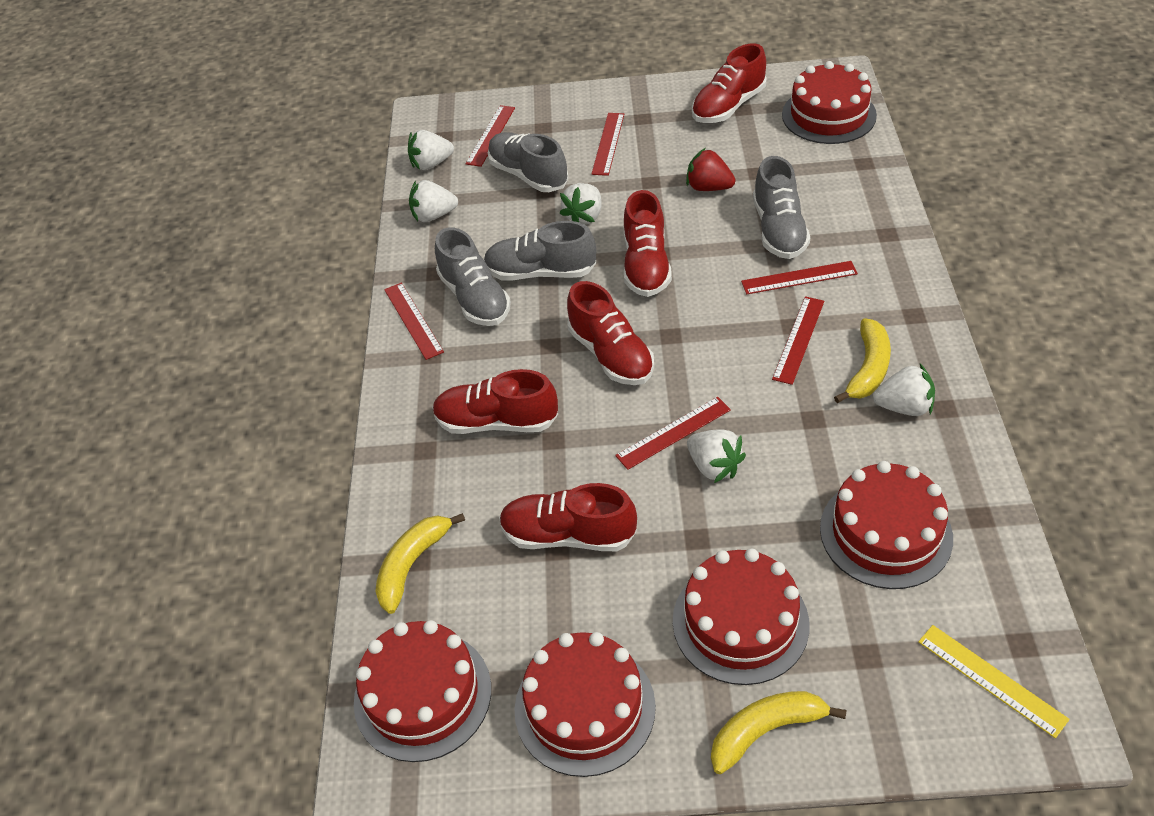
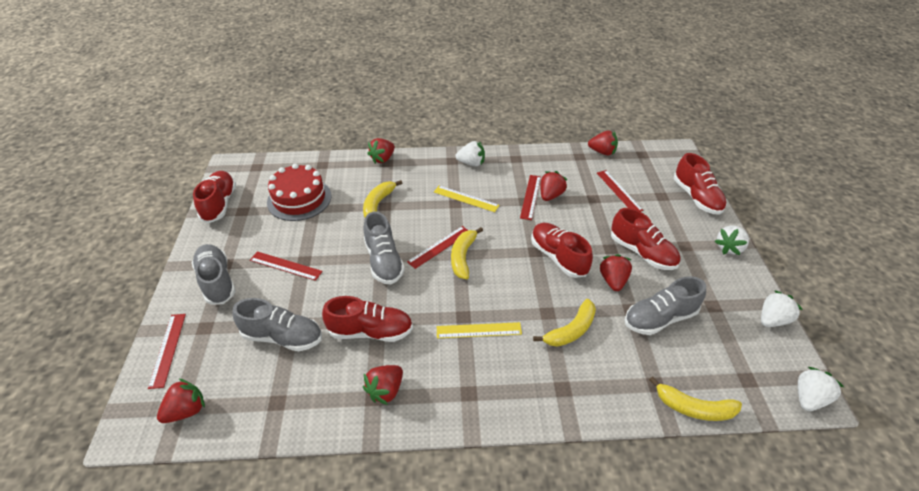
red cake: [354,620,491,762] [514,632,656,777] [673,549,810,685] [782,61,877,144] [820,461,953,589] = 5 -> [267,163,332,221] = 1
red ruler: [384,283,444,360] [466,105,515,167] [592,113,624,176] [615,397,731,470] [741,261,858,295] [772,296,824,385] = 6 -> [148,314,186,389] [250,251,323,281] [407,226,468,269] [520,175,541,220] [597,170,643,212] = 5
red strawberry: [686,148,735,191] = 1 -> [157,378,205,423] [363,365,403,405] [367,138,395,164] [540,171,568,201] [588,130,618,155] [600,254,632,291] = 6
white strawberry: [408,130,454,170] [409,180,458,222] [559,183,602,225] [687,429,746,483] [873,364,935,416] = 5 -> [455,141,485,166] [714,225,749,255] [761,290,803,327] [798,367,844,411] = 4
yellow banana: [375,513,465,614] [711,691,847,774] [834,318,891,403] = 3 -> [363,180,402,217] [451,227,483,279] [533,299,596,347] [649,376,742,421] = 4
yellow ruler: [918,625,1070,738] = 1 -> [434,186,499,212] [437,322,522,338] = 2

